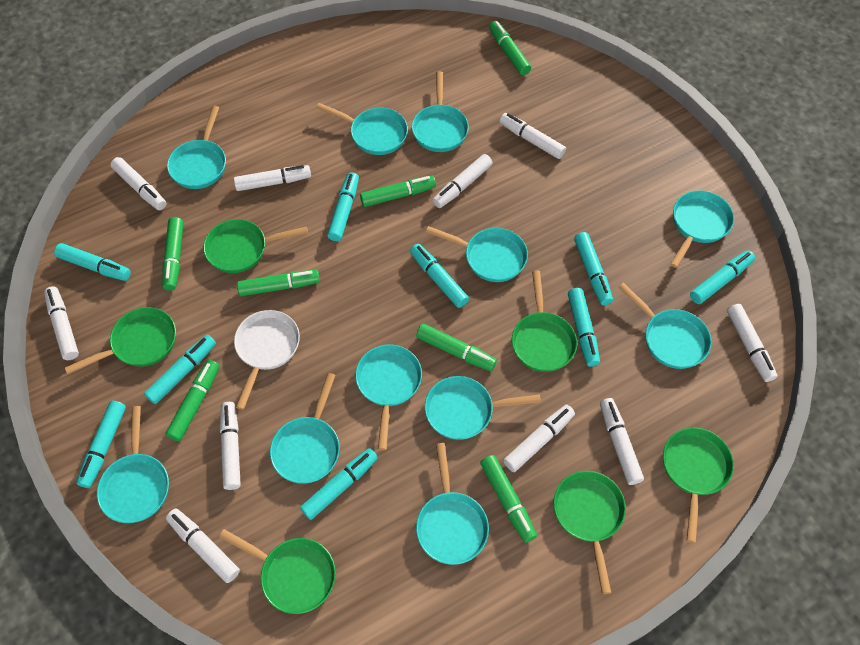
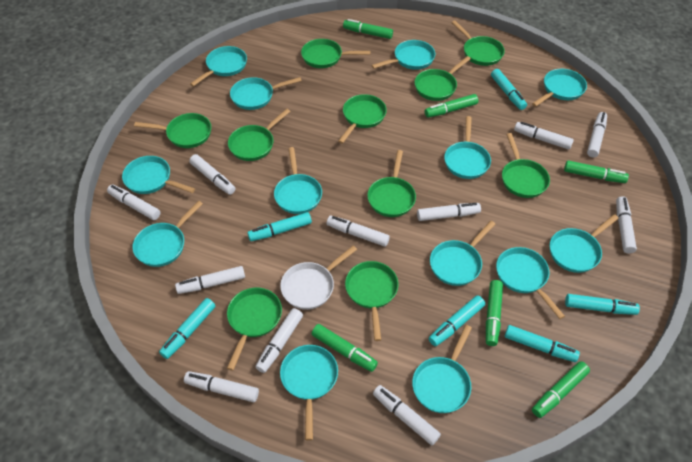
green marker: [162,217,183,291] [165,360,220,441] [237,270,320,296] [360,176,436,207] [416,324,497,371] [480,455,537,543] [489,21,531,75] = 7 -> [312,324,378,372] [343,19,393,39] [425,94,478,118] [486,280,503,346] [532,361,590,418] [564,160,629,183] = 6
green pan: [65,307,176,374] [203,219,308,273] [219,529,336,614] [512,271,577,372] [553,471,626,594] [663,428,734,543] = 6 -> [134,113,211,148] [227,288,282,371] [228,109,291,161] [301,39,371,68] [338,94,387,144] [345,261,398,341] [367,150,416,217] [415,56,471,101] [451,20,505,66] [502,133,550,198] = 10
turquoise marker: [54,243,131,281] [76,401,126,488] [144,335,216,404] [300,448,378,520] [327,172,359,241] [410,244,469,308] [568,288,600,367] [574,232,613,305] [690,250,755,304] = 9 -> [159,298,216,359] [247,212,312,241] [429,295,485,346] [491,69,527,110] [505,325,580,362] [565,294,640,315] = 6
turquoise pan: [97,406,169,523] [167,106,226,189] [270,373,340,483] [316,103,408,155] [355,345,422,451] [412,71,469,152] [416,443,489,565] [425,376,541,440] [426,226,528,282] [618,283,712,369] [670,191,734,268] = 11 -> [122,156,195,194] [132,201,203,267] [190,46,247,87] [230,77,302,110] [274,147,322,214] [280,345,338,441] [372,40,435,70] [412,325,472,413] [430,221,495,286] [444,116,491,179] [496,247,565,319] [532,69,587,107] [550,214,619,273] = 13
white marker: [44,286,79,360] [110,157,166,210] [166,509,240,583] [220,402,241,490] [234,165,311,191] [432,154,493,208] [500,113,566,159] [503,405,575,472] [600,398,644,485] [727,304,778,382] = 10 -> [107,185,160,220] [175,266,245,294] [184,371,259,402] [189,154,235,195] [256,308,303,373] [327,216,390,247] [373,385,441,445] [417,203,481,221] [514,122,574,150] [587,112,607,157] [616,196,637,253] = 11

